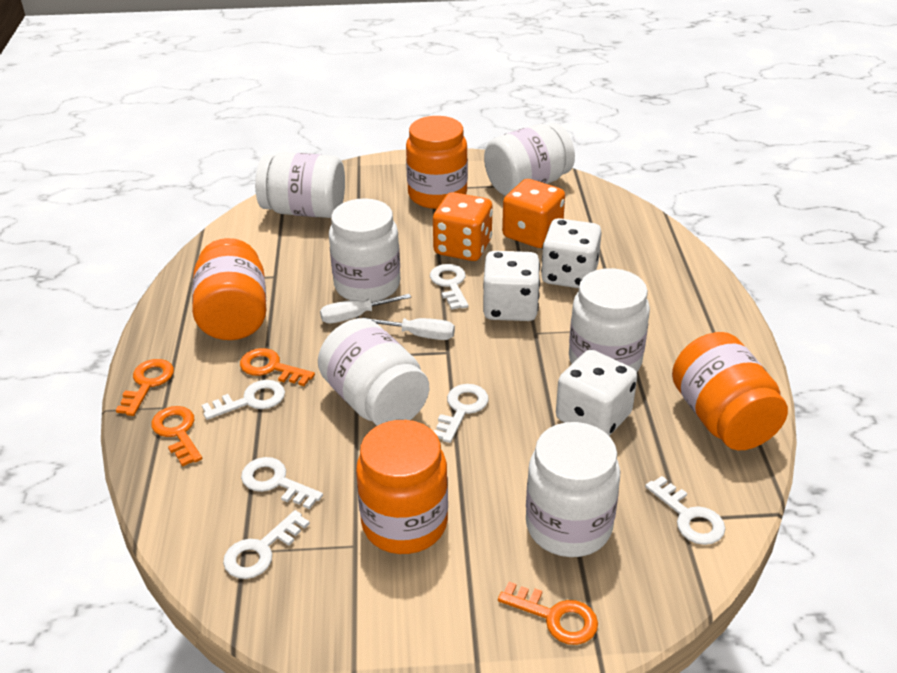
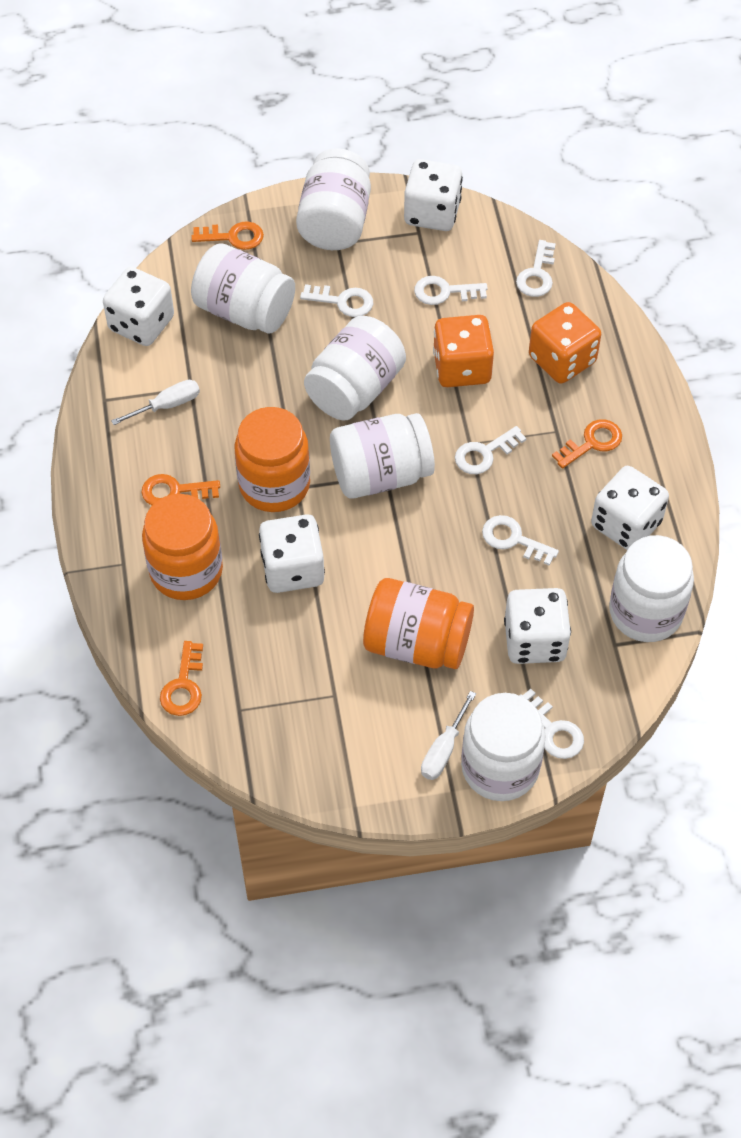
orange jar: [192,238,266,340] [356,420,448,554] [406,116,468,209] [672,332,788,450] = 4 -> [142,494,223,600] [234,407,310,512] [363,578,474,669] = 3
white dice: [483,251,540,321] [541,218,602,288] [556,350,637,436] = 3 -> [103,267,174,346] [259,514,325,593] [404,159,463,231] [504,588,571,664] [591,466,669,550] = 5

